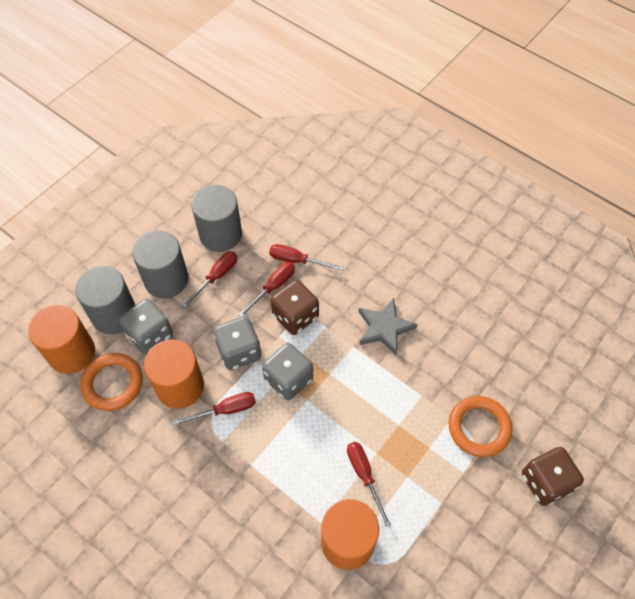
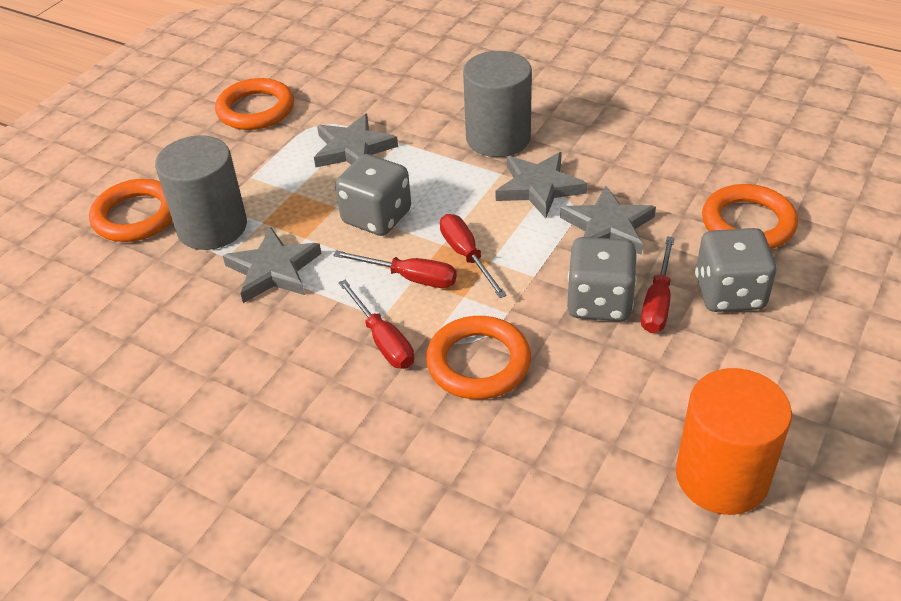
brown dice: [271,280,319,335] [522,447,584,506] = 2 -> none = 0
grey cylinder: [75,266,135,334] [132,230,188,298] [191,185,242,252] = 3 -> [155,136,247,250] [463,51,532,157] = 2
grey star: [358,298,418,355] = 1 -> [223,227,322,303] [314,114,398,167] [496,152,587,218] [560,186,656,255] = 4
orange cylinder: [28,305,95,374] [144,339,204,409] [321,499,379,570] = 3 -> [676,368,792,515] = 1
orange ring: [80,353,143,411] [448,396,512,457] = 2 -> [89,179,172,242] [215,78,294,130] [426,316,531,399] [702,184,798,249] = 4
red screwdriver: [172,392,256,426] [182,251,237,308] [239,262,295,317] [269,244,343,270] [347,442,391,527] = 5 -> [333,250,457,288] [338,280,414,369] [440,214,507,298] [641,237,675,333] = 4

